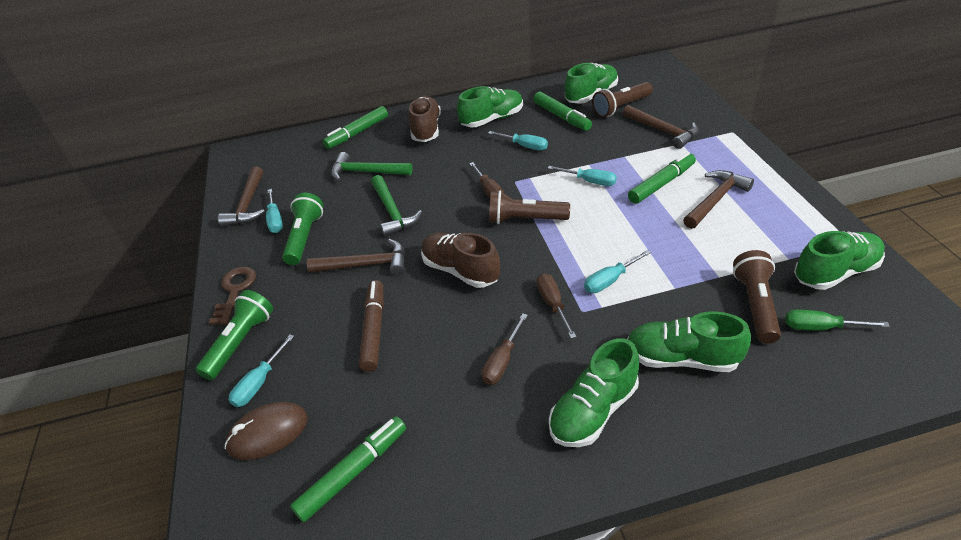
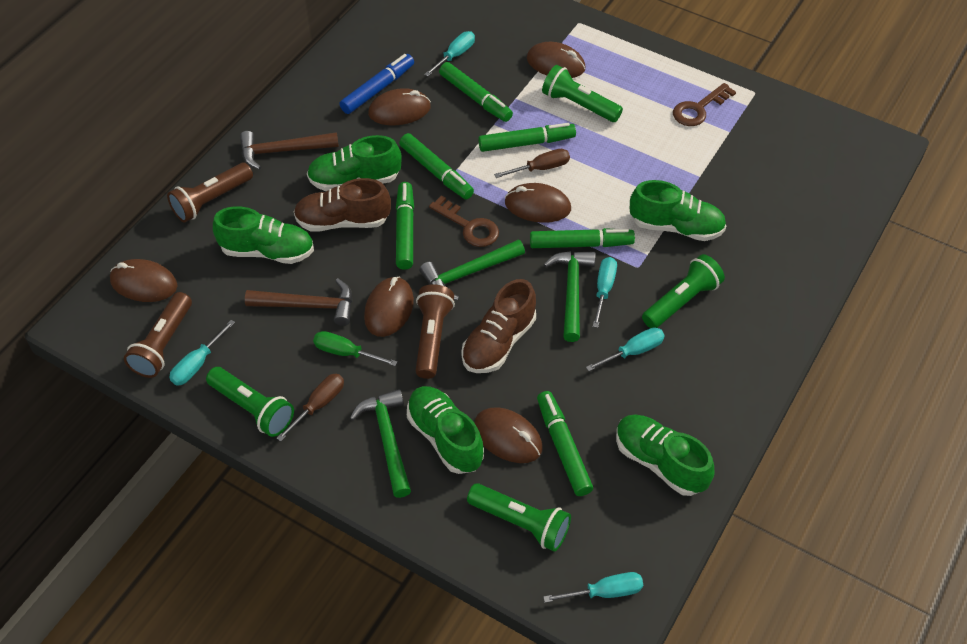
blue marker: none = 0 -> [339,54,414,114] = 1
brown hammer: [218,166,265,226] [307,239,405,275] [623,105,699,149] [683,170,754,229] = 4 -> [240,131,339,170] [245,278,352,326] = 2
brown key: [209,267,256,325] = 1 -> [429,195,499,247] [673,83,736,126] = 2
brown marker: [359,280,384,372] = 1 -> none = 0
brown mouse: [225,402,308,460] = 1 -> [110,259,177,302] [364,277,414,337] [368,88,431,125] [474,407,543,463] [505,183,571,223] [527,42,586,78] = 6
brown screwdriver: [469,162,504,198] [481,313,528,385] [537,273,576,338] = 3 -> [276,374,344,441] [494,149,570,178] = 2
green flashlight: [196,290,273,380] [282,193,324,265] = 2 -> [206,367,294,437] [467,483,571,552] [542,65,623,122] [642,254,725,328] = 4
green hammer: [331,152,412,181] [371,175,422,237] = 2 -> [350,389,411,498] [419,240,525,300] [543,251,596,342] = 3
green marker: [290,416,406,522] [323,106,388,149] [533,92,592,131] [628,152,696,204] = 4 -> [396,182,414,270] [399,133,474,199] [439,62,513,122] [478,123,576,152] [530,228,635,248] [537,391,593,496] = 6

